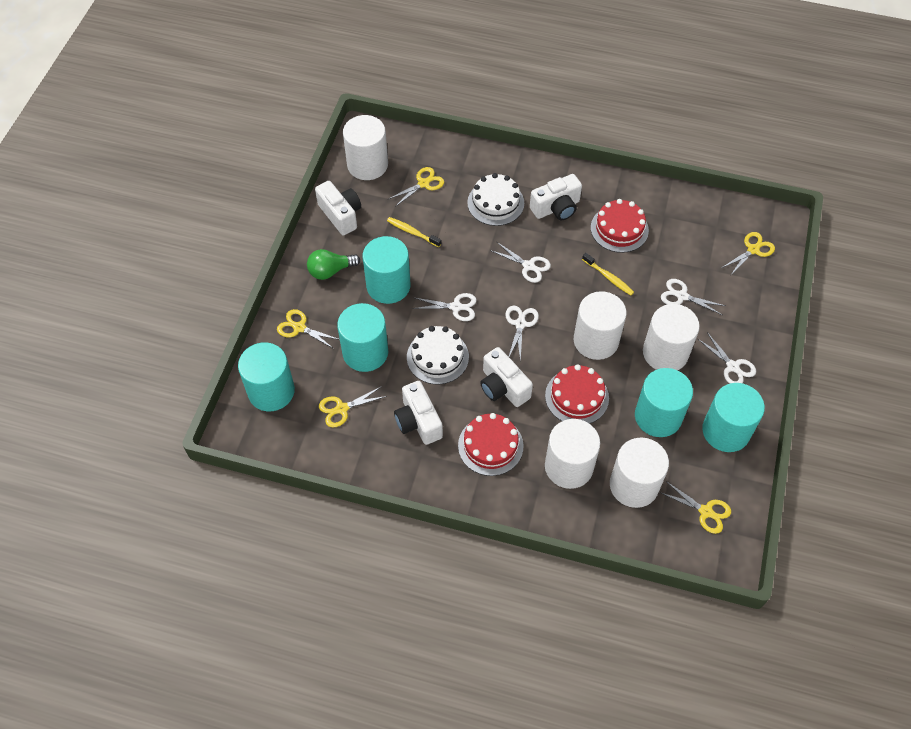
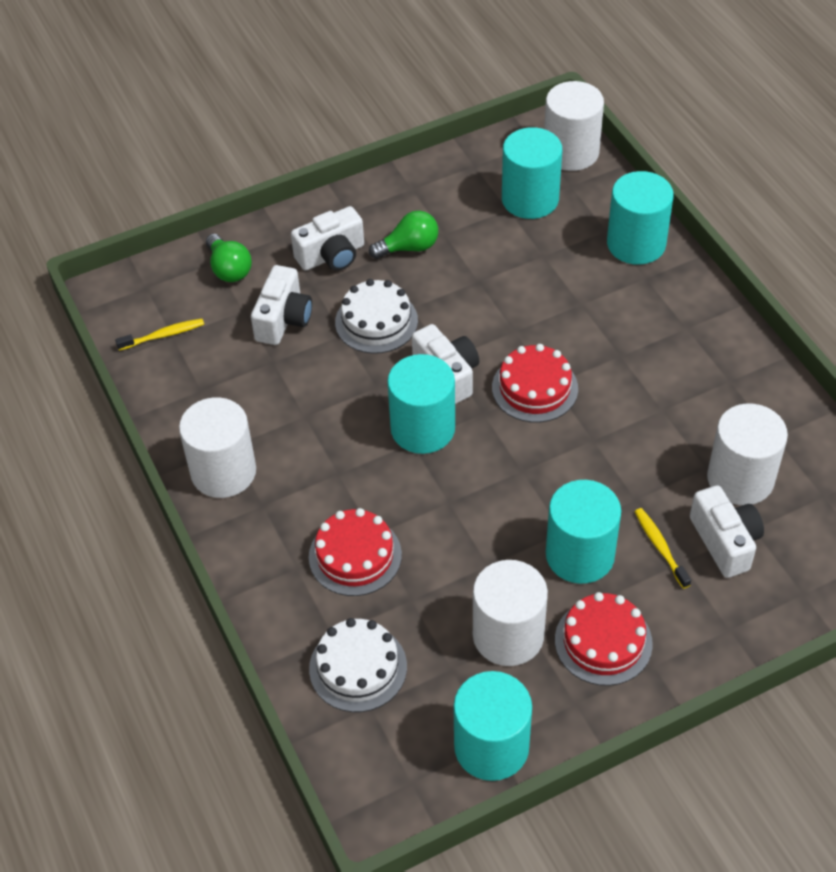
green light bulb: [307,249,360,280] = 1 -> [206,234,252,282] [369,211,438,259] = 2
white cylinder: [343,115,388,180] [545,419,600,489] [574,291,627,360] [610,437,669,508] [643,304,700,370] = 5 -> [179,397,256,498] [473,560,548,666] [544,81,604,171] [707,403,788,505] = 4
white scissors: [412,293,477,321] [490,242,551,283] [505,305,539,362] [661,279,725,315] [698,332,756,384] = 5 -> none = 0
yellow scissors: [277,309,340,349] [319,386,387,428] [389,167,444,207] [659,481,731,534] [722,232,775,275] = 5 -> none = 0

